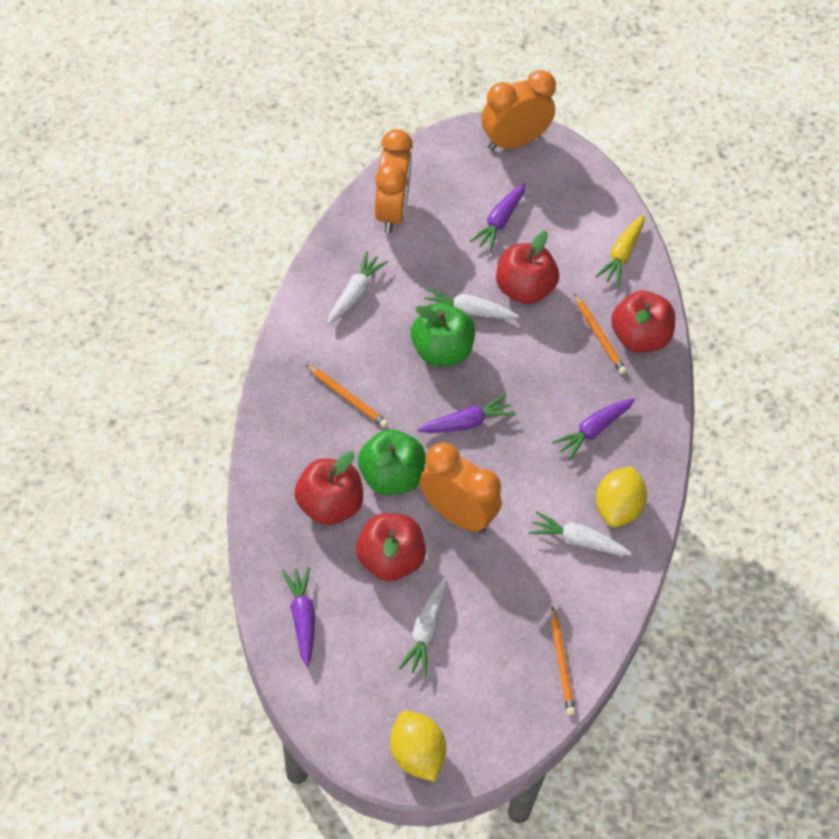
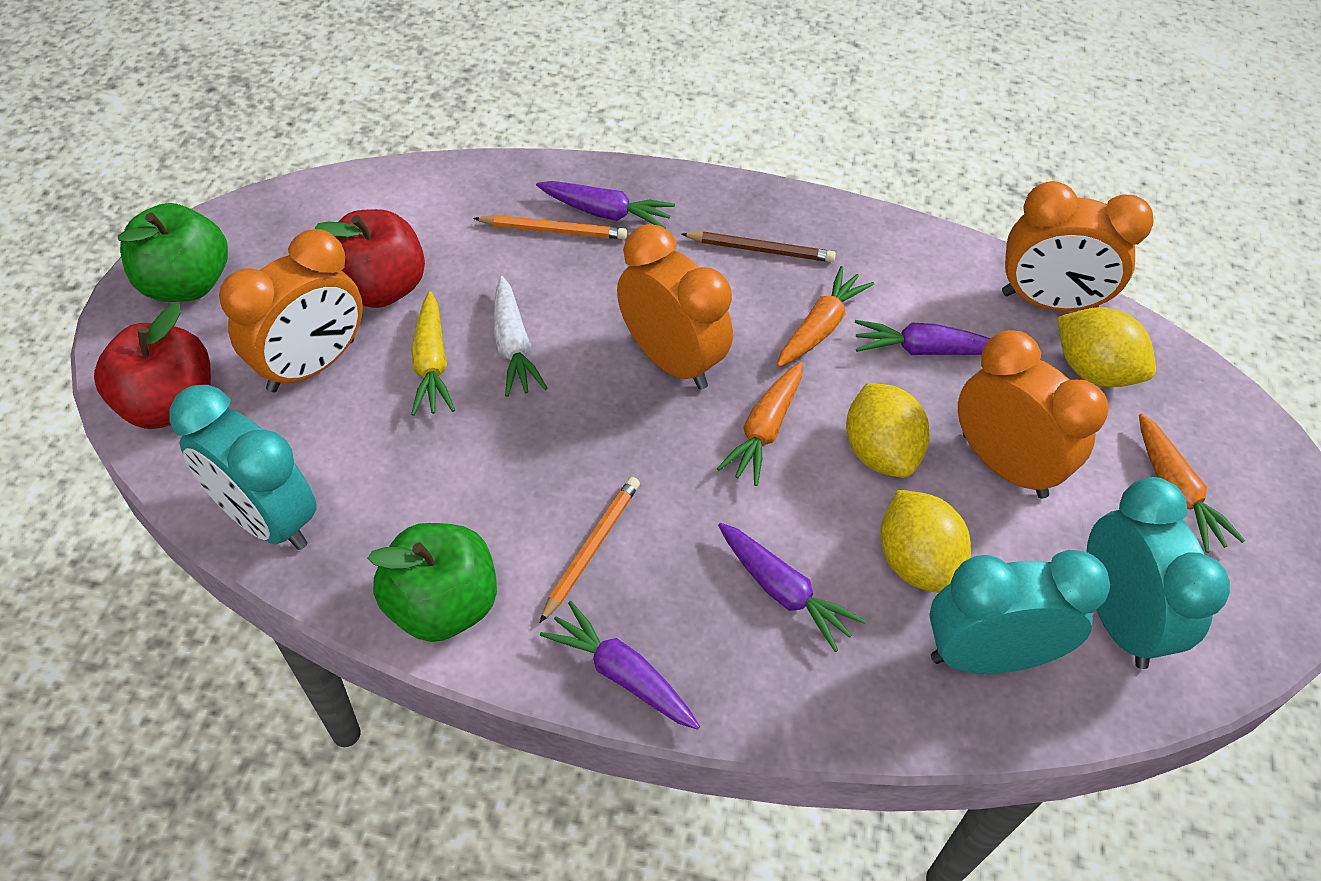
brown pencil: none = 0 -> [681,232,836,262] = 1
orange carrot: none = 0 -> [717,362,803,486] [777,266,874,367] [1139,413,1245,553] = 3
orange clock: [375,129,413,233] [420,442,501,533] [481,70,556,151] = 3 -> [219,229,363,392] [617,224,733,390] [958,330,1109,498] [1002,181,1154,311] = 4
orange pencil: [305,364,388,428] [551,606,575,715] [574,294,627,374] = 3 -> [473,215,627,239] [540,477,640,623] = 2
red apple: [295,451,363,525] [356,513,426,581] [496,231,559,304] [611,291,675,353] = 4 -> [94,304,211,429] [315,209,425,308] = 2
turquoise clock: none = 0 -> [169,385,317,550] [929,550,1110,674] [1086,477,1230,669] = 3
white carrot: [327,251,388,324] [399,579,446,677] [424,288,519,319] [529,511,631,556] = 4 -> [494,276,547,397] = 1
yellow lemon: [390,711,446,782] [596,466,647,527] = 2 -> [846,383,930,478] [880,490,971,593] [1057,307,1156,387] = 3

